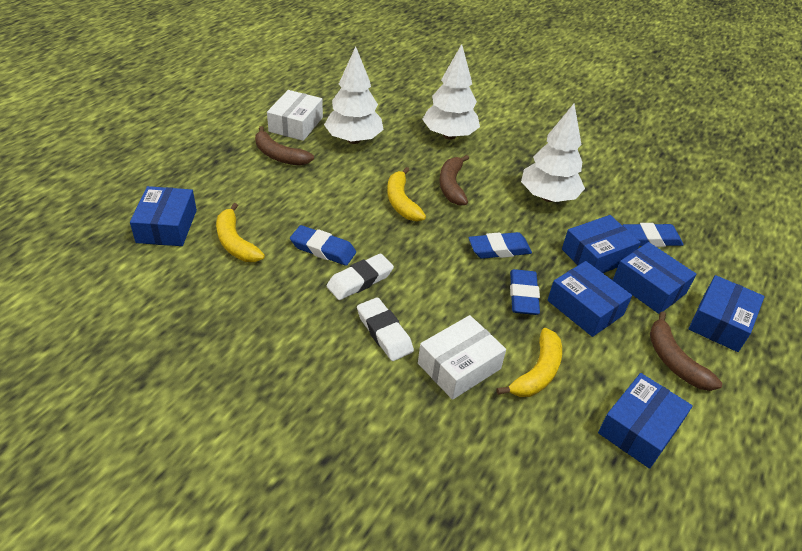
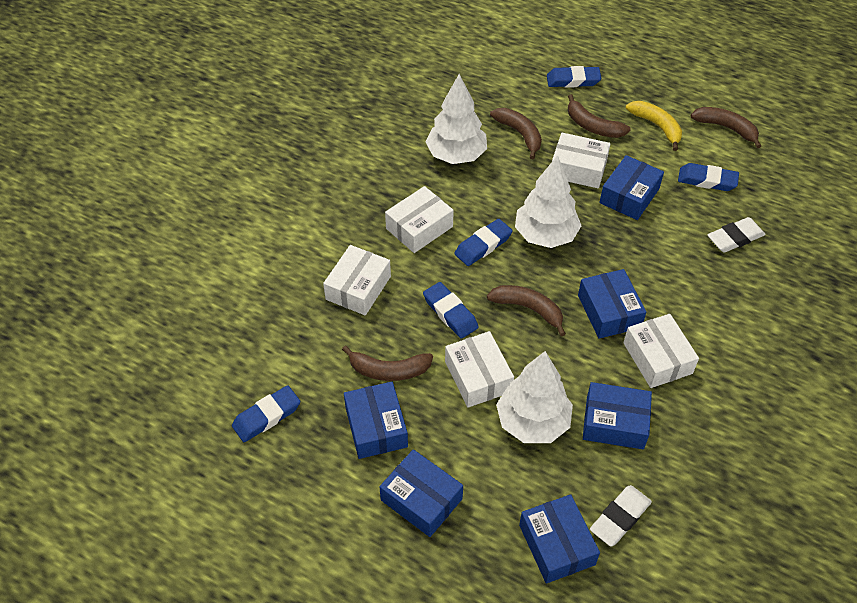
blue eraser: [290,225,356,266] [469,232,532,259] [510,269,540,315] [623,223,684,247] = 4 -> [232,385,300,442] [423,282,479,339] [454,219,513,266] [547,66,601,88] [678,163,739,191] = 5
brown banana: [255,126,314,166] [439,155,469,206] [650,311,722,391] = 3 -> [342,345,433,381] [487,285,566,336] [490,108,542,159] [568,94,631,138] [691,107,761,148] = 5
white box: [267,90,323,141] [418,315,506,400] = 2 -> [323,245,391,315] [385,186,454,253] [445,331,514,408] [552,133,610,188] [623,314,699,388] = 5
yellow banana: [216,203,265,262] [387,167,426,222] [496,328,562,397] = 3 -> [626,101,682,151] = 1

